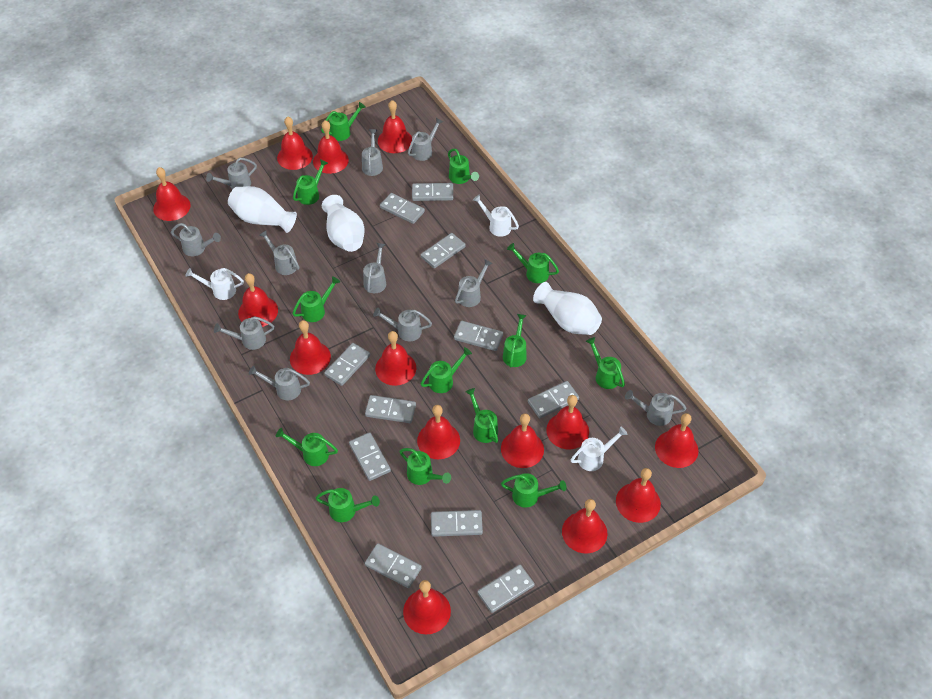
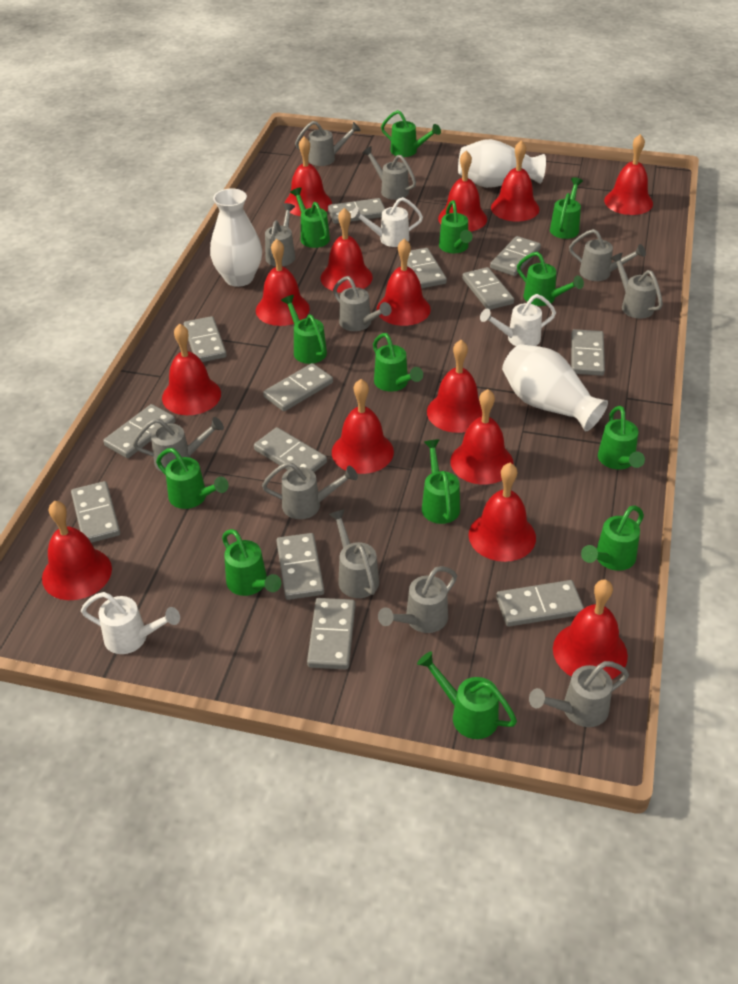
grey domino: [324,343,370,386] [349,432,391,481] [365,395,416,423] [365,543,422,588] [380,193,425,224] [412,183,453,201] [421,233,466,268] [431,510,483,537] [454,321,503,351] [477,564,535,613] [528,381,579,418] = 11 -> [71,481,120,543] [103,404,175,458] [184,316,227,362] [254,427,327,472] [263,363,333,411] [276,533,324,600] [307,598,356,670] [328,198,385,224] [407,248,447,288] [462,267,514,310] [490,236,541,276] [496,580,584,627] [571,329,605,376] = 13

